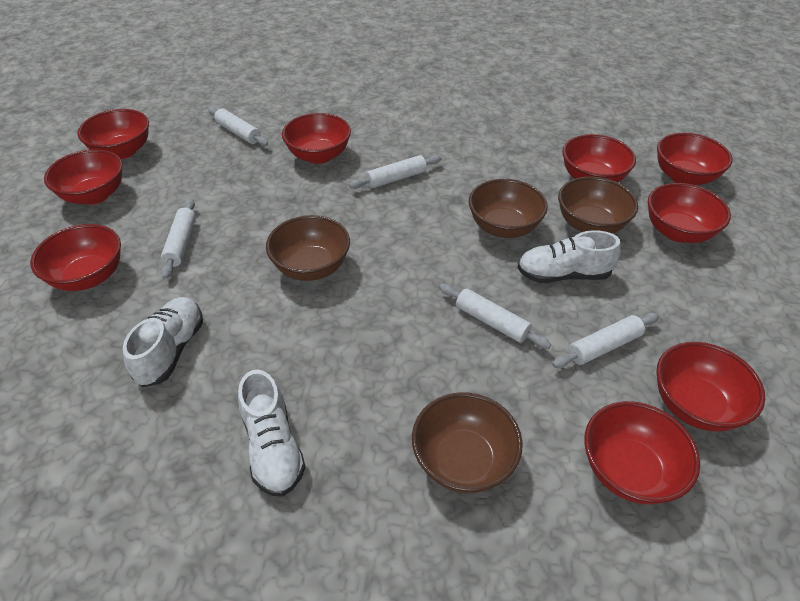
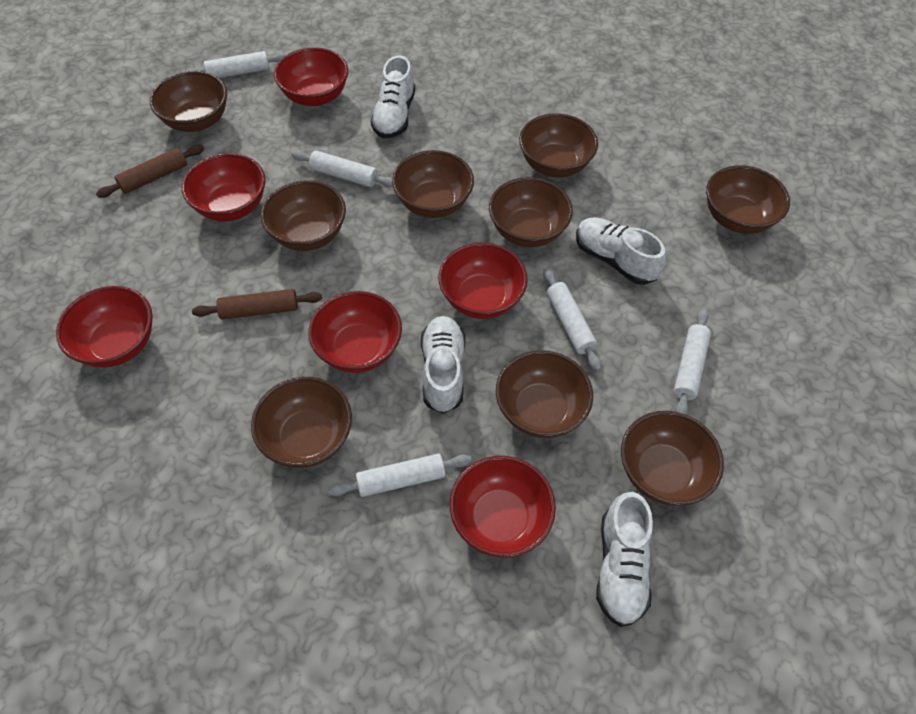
brown bowl: [266,215,350,281] [412,392,523,493] [469,179,548,238] [558,177,638,234] = 4 -> [150,71,227,132] [251,377,352,468] [261,180,346,251] [392,150,474,218] [489,177,573,247] [496,350,593,438] [519,113,598,177] [621,411,724,506] [706,165,790,234] = 9
brown rolling pin: none = 0 -> [96,145,204,198] [192,289,322,320] = 2
red bowl: [30,224,121,291] [44,149,123,205] [77,109,149,159] [282,113,351,164] [562,134,636,182] [584,401,700,504] [648,183,731,243] [656,342,765,431] [657,133,732,185] = 9 -> [56,286,153,367] [182,153,266,221] [274,47,348,106] [309,291,402,373] [439,243,528,319] [450,456,556,557] = 6
white shoe: [123,297,203,387] [238,370,306,497] [517,230,621,283] = 3 -> [371,55,415,139] [421,316,465,414] [576,217,666,285] [596,492,653,627] = 4

